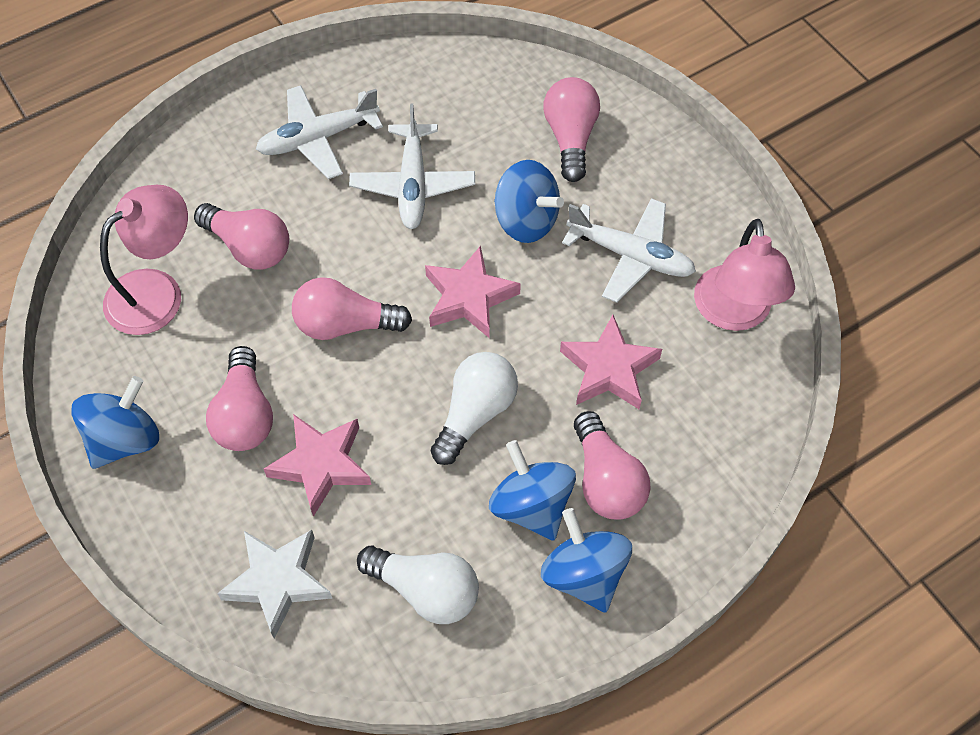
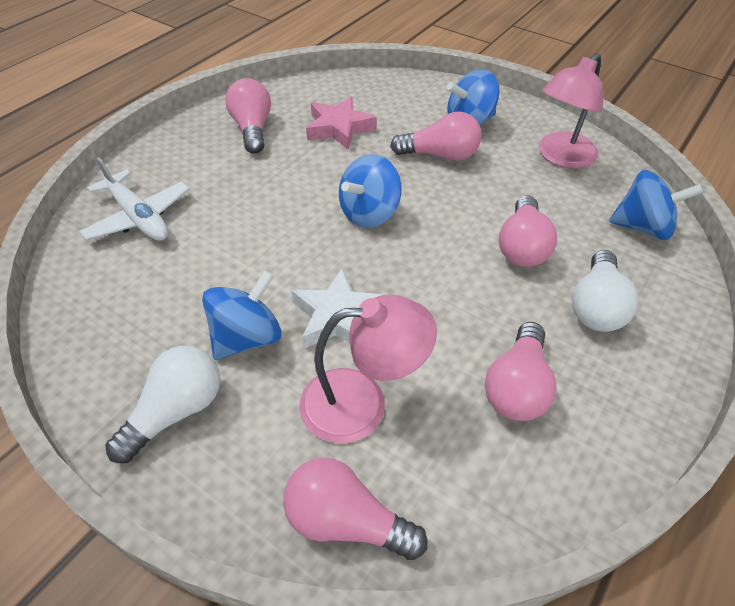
pink star: [264,414,371,517] [425,246,521,339] [560,315,662,409] = 3 -> [306,96,377,150] = 1
white plane: [256,85,383,179] [349,104,475,229] [562,198,696,303] = 3 -> [79,157,189,241] = 1

